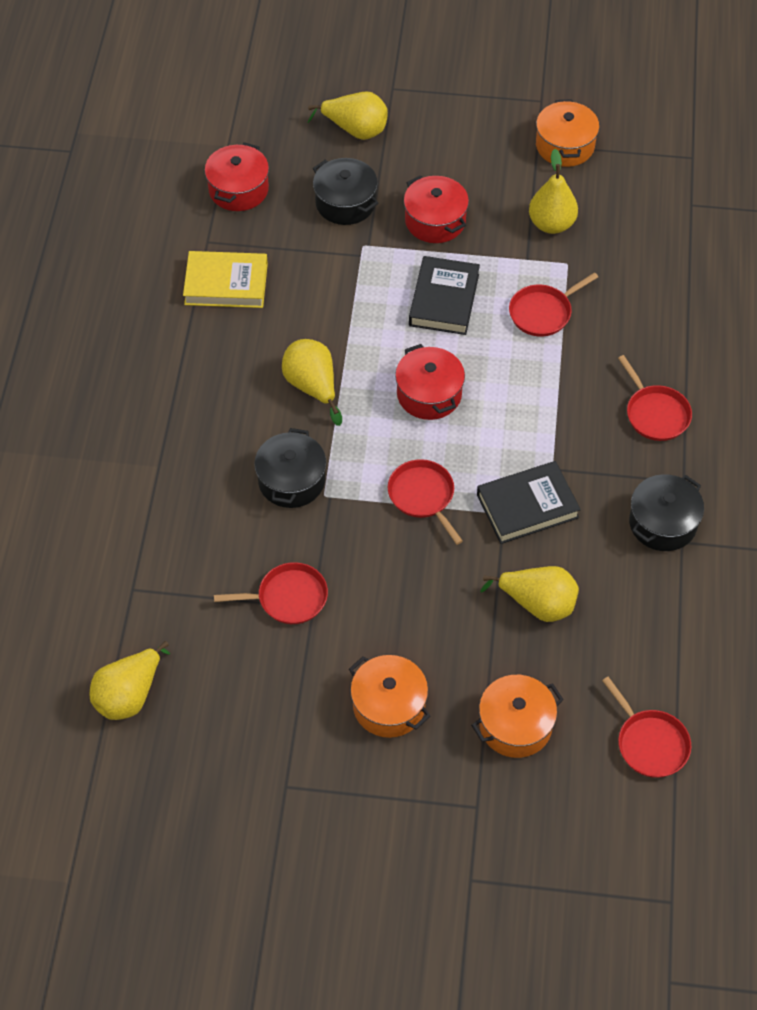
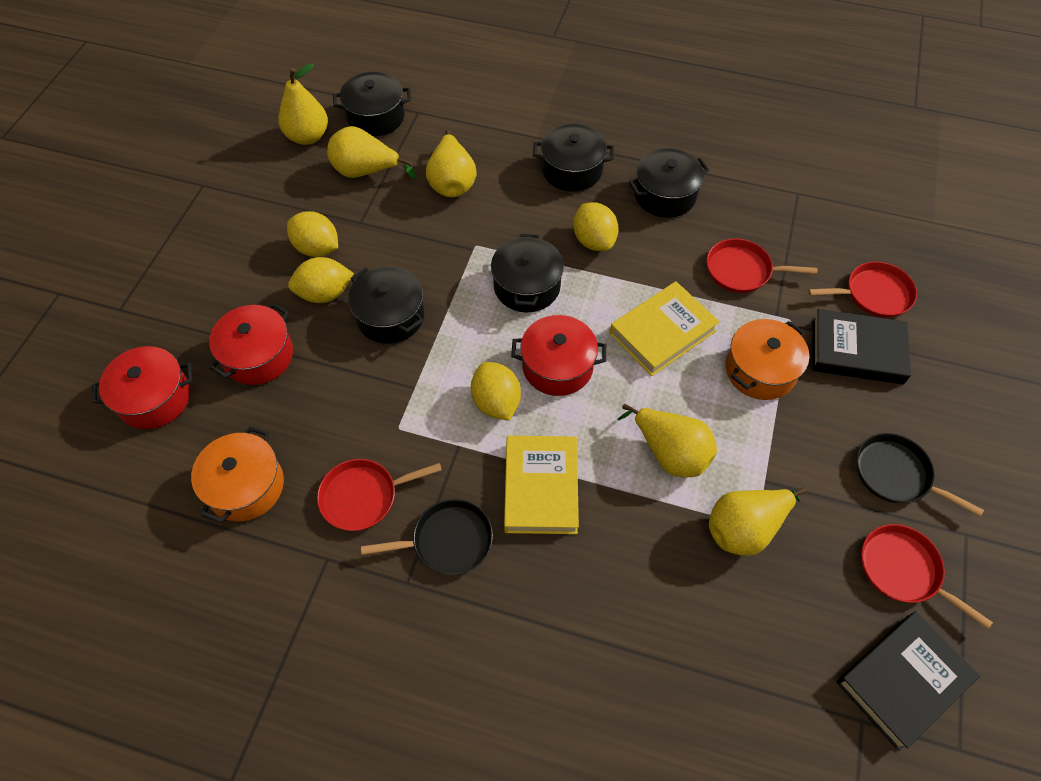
black pan: none = 0 -> [361,499,493,575] [857,433,984,517] = 2
black pot: [254,428,326,508] [313,158,378,225] [629,474,704,551] = 3 -> [333,72,411,136] [348,266,424,344] [491,234,564,312] [533,123,614,192] [629,148,709,218] = 5
orange pot: [349,655,430,738] [471,675,564,758] [536,99,599,167] = 3 -> [191,427,284,523] [726,319,809,400] = 2
red pan: [214,562,328,624] [388,459,463,545] [509,272,598,336] [602,677,691,778] [618,355,692,441] = 5 -> [317,459,442,531] [707,238,817,293] [808,262,917,318] [861,524,993,629] = 4
yellow book: [183,251,268,308] = 1 -> [504,436,579,534] [610,281,720,376] = 2
yellow lemon: none = 0 -> [287,211,338,257] [288,257,354,303] [471,362,521,421] [573,202,619,251] = 4

